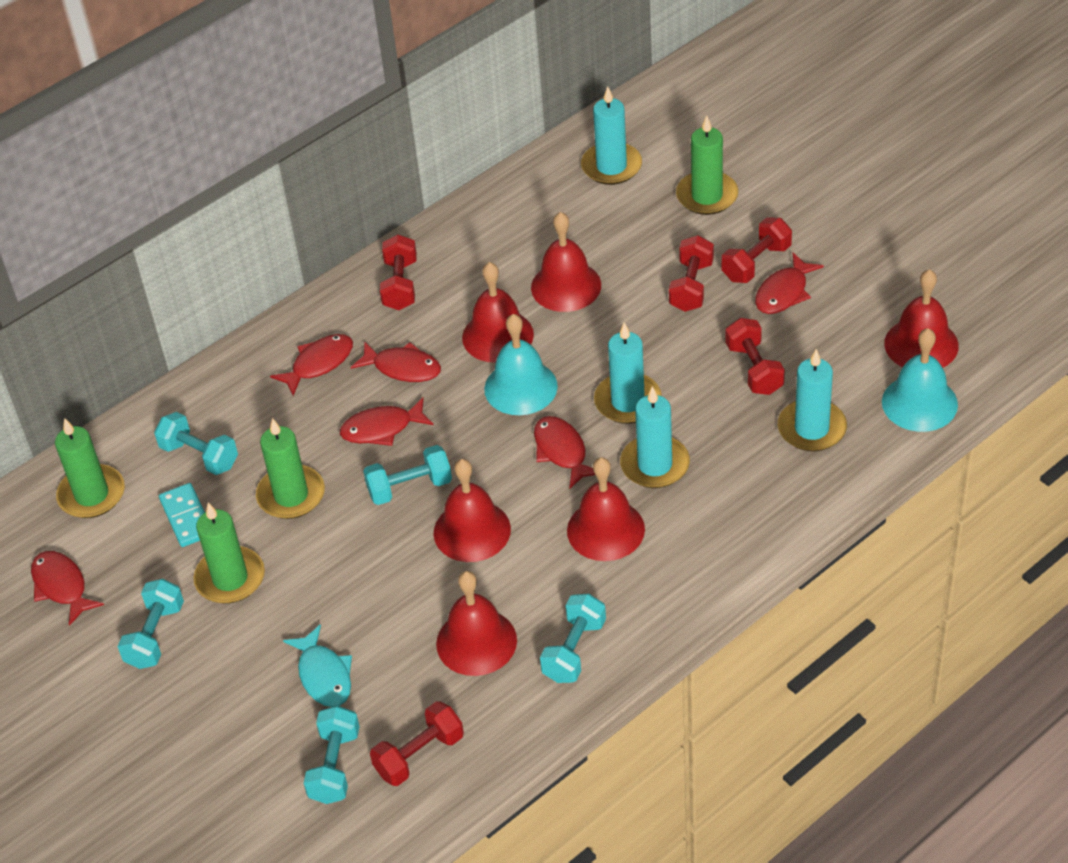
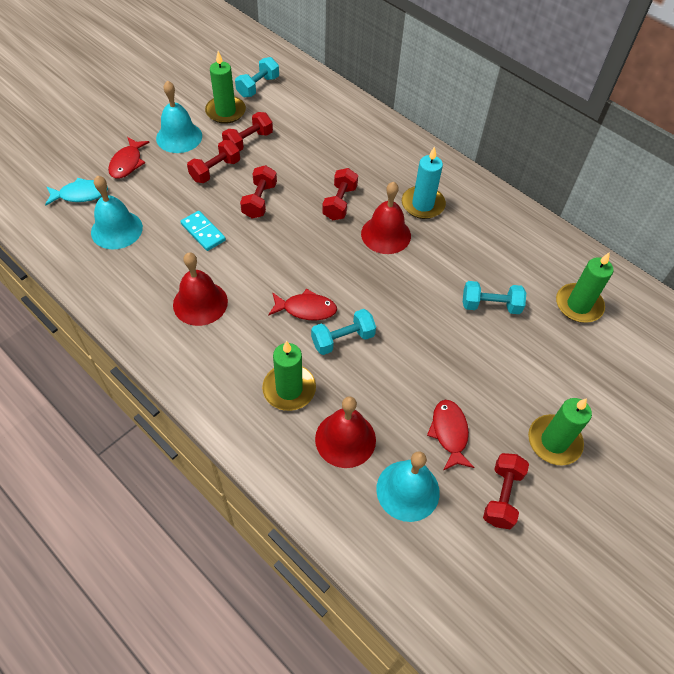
red bell: [434,459,511,562] [436,571,517,676] [462,262,534,363] [531,212,601,312] [567,457,645,561] [884,269,959,368] = 6 -> [173,252,228,326] [315,396,376,468] [361,182,411,254] = 3
red fish: [31,551,104,626] [270,334,353,396] [340,397,434,446] [351,342,441,382] [534,416,595,489] [755,253,824,314] = 6 -> [108,137,150,179] [268,289,337,320] [427,400,475,470] = 3
turquoise bell: [484,314,558,415] [882,328,958,432] = 2 -> [91,175,143,249] [156,80,202,153] [376,451,440,522] = 3
turquoise candle: [581,86,642,185] [594,322,662,424] [620,386,690,488] [778,349,847,451] = 4 -> [402,146,446,219] = 1
turquoise dumbbell: [117,579,184,669] [154,412,238,475] [304,706,360,804] [363,445,452,505] [540,594,606,683] = 5 -> [235,57,279,97] [311,309,376,355] [463,281,526,314] = 3

